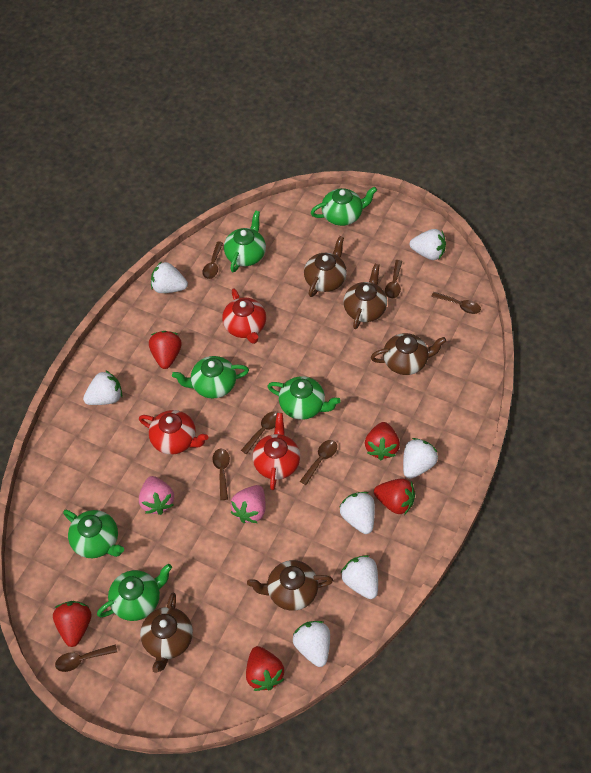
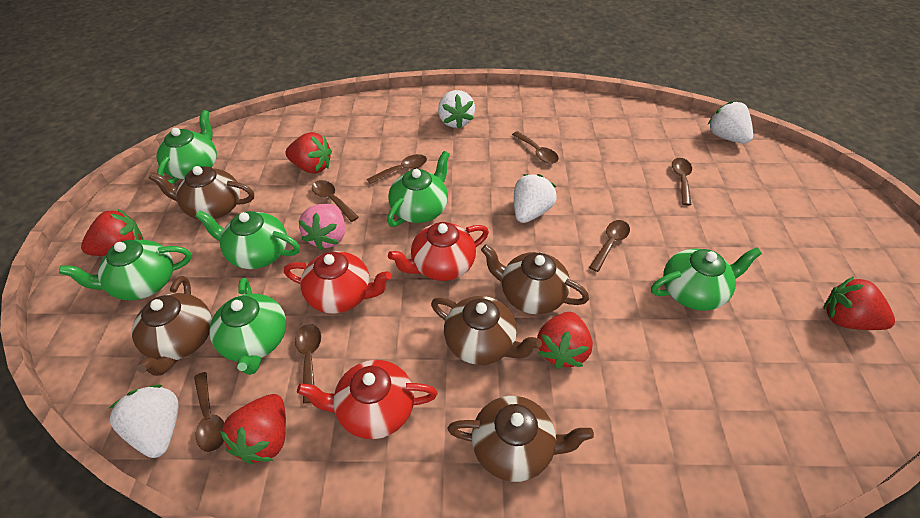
pink strawberry: [139,476,174,515] [231,485,266,523] = 2 -> [298,204,345,251] = 1
white strawberry: [83,370,122,405] [151,261,188,293] [293,621,330,667] [340,492,375,534] [341,555,378,599] [403,438,438,479] [410,229,446,260] = 7 -> [108,385,179,458] [438,90,475,129] [514,174,557,223] [708,101,753,144] = 4

